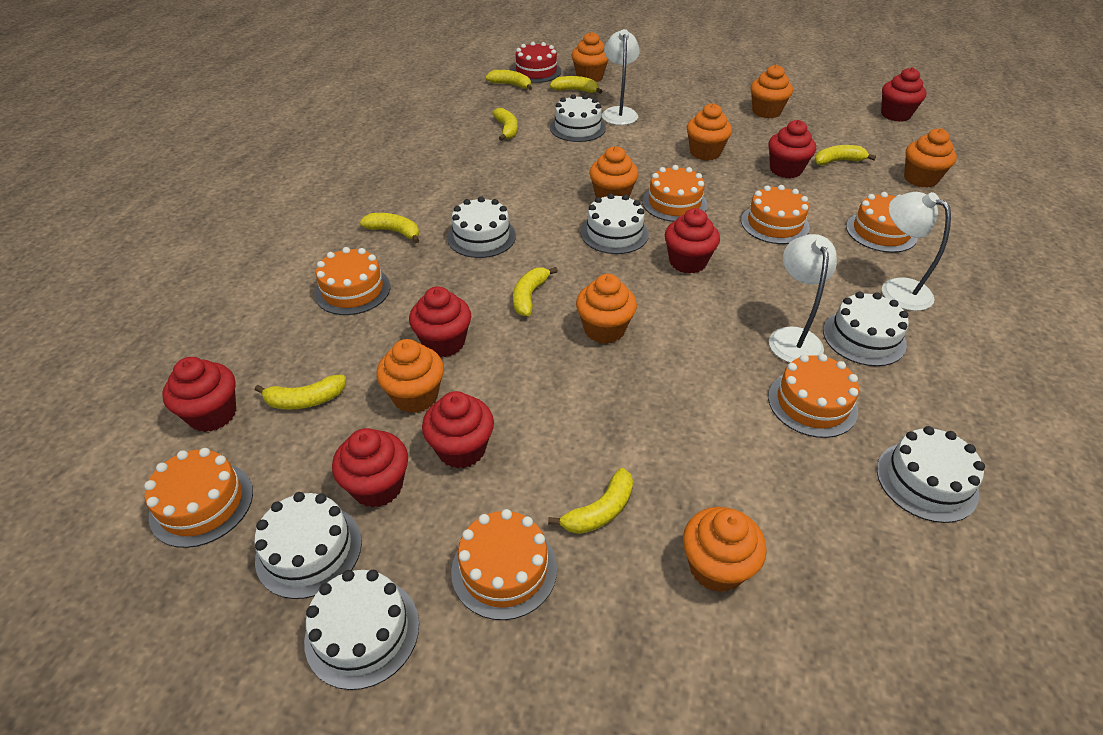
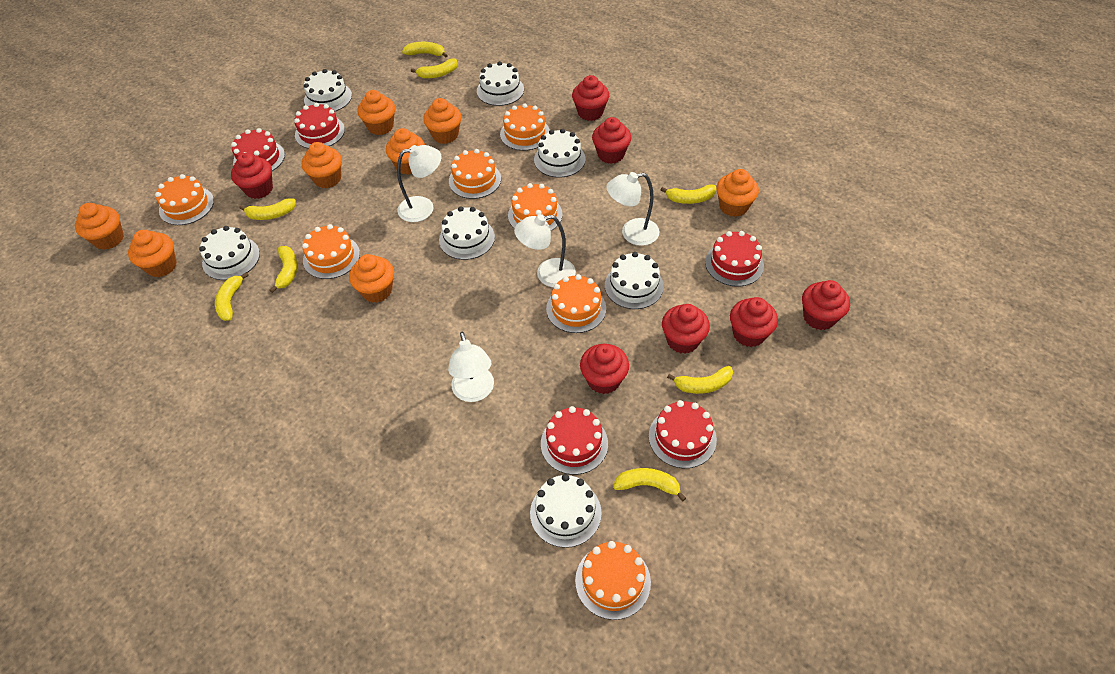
red cake: [512,42,561,83] = 1 -> [231,128,285,171] [294,103,345,149] [541,406,608,475] [649,400,717,468] [705,231,764,287] = 5
white lamp: [602,29,640,125] [769,234,837,363] [882,192,951,311] = 3 -> [397,145,441,222] [448,332,494,402] [514,214,576,287] [606,172,660,246] = 4

